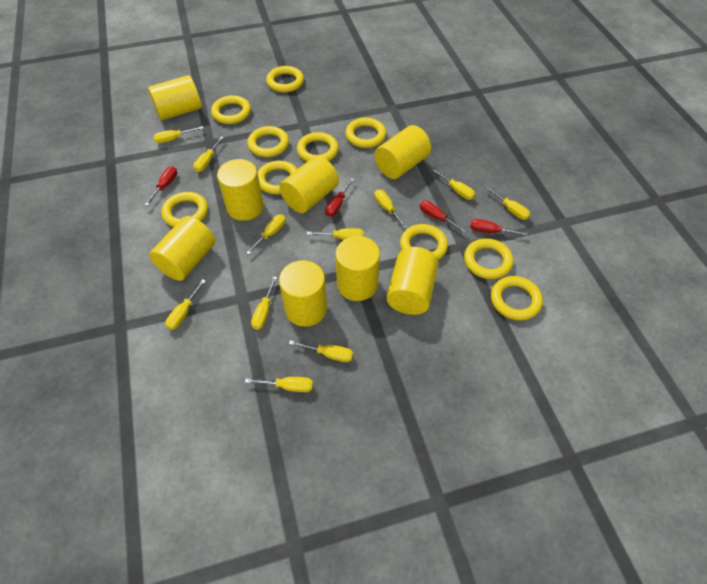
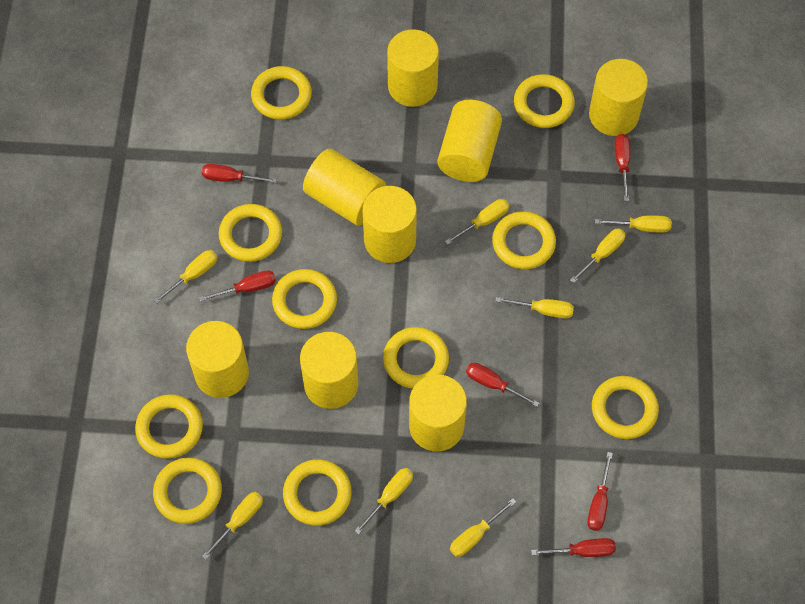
red screwdriver: [145,166,177,206] [325,178,355,217] [420,201,467,233] [470,219,528,236] = 4 -> [199,270,276,302] [202,164,277,183] [466,363,540,407] [531,538,616,557] [587,452,613,531] [614,134,630,201] = 6
yellow screwdriver: [153,126,203,143] [165,279,206,330] [194,137,224,172] [245,377,313,392] [246,214,286,254] [251,277,277,330] [289,340,353,362] [307,228,364,240] [374,190,407,229] [431,169,475,200] [485,186,530,220] = 11 -> [154,250,217,303] [202,492,263,559] [355,468,413,534] [445,199,509,245] [450,498,516,557] [495,297,574,319] [570,229,626,283] [595,215,672,233] = 8

